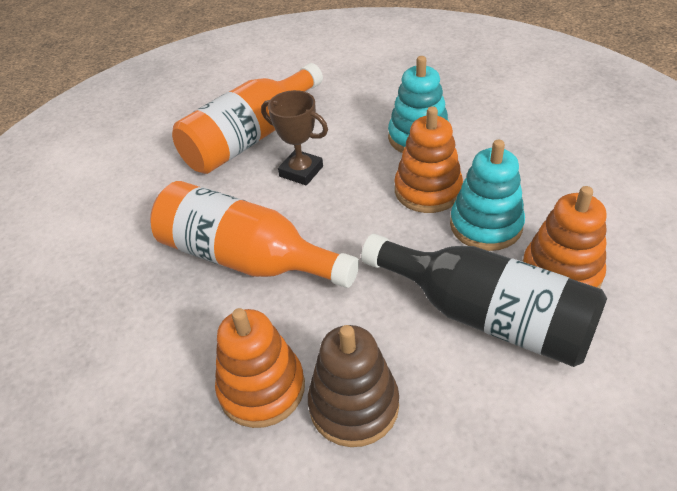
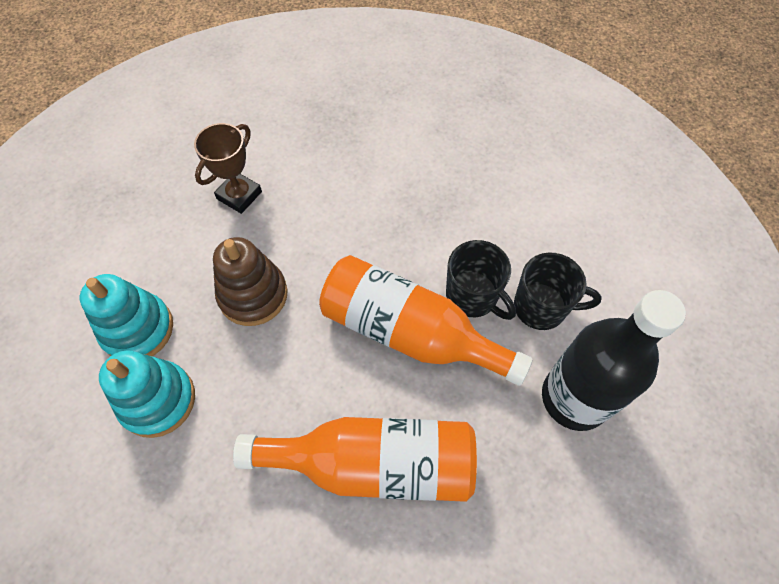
black mug: none = 0 -> [446,240,516,320] [514,252,602,330] = 2
orange stacking toy: [215,308,305,428] [394,106,463,213] [522,186,607,288] = 3 -> none = 0

